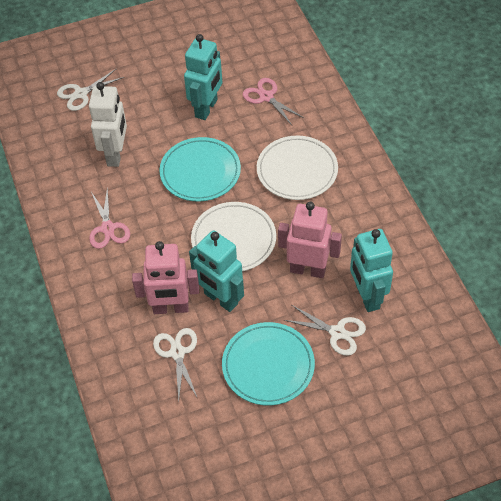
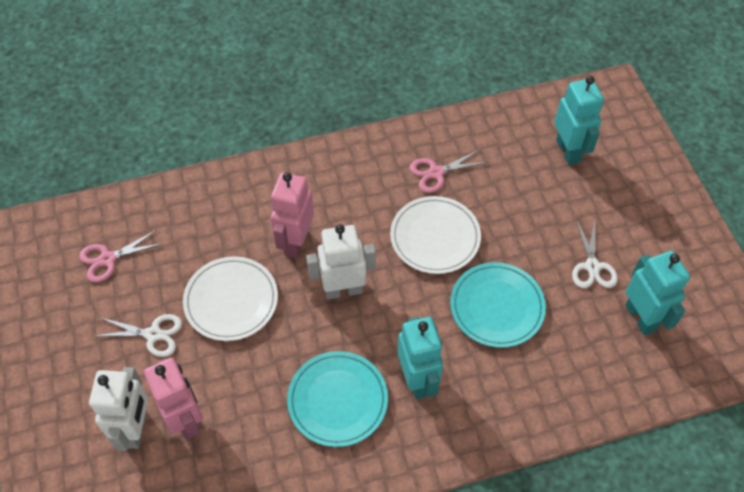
white robot: [89,82,127,167] = 1 -> [89,367,148,451] [306,224,376,300] = 2
white scissors: [57,69,124,111] [153,328,197,401] [284,305,366,356] = 3 -> [95,314,182,357] [572,220,618,288] = 2

